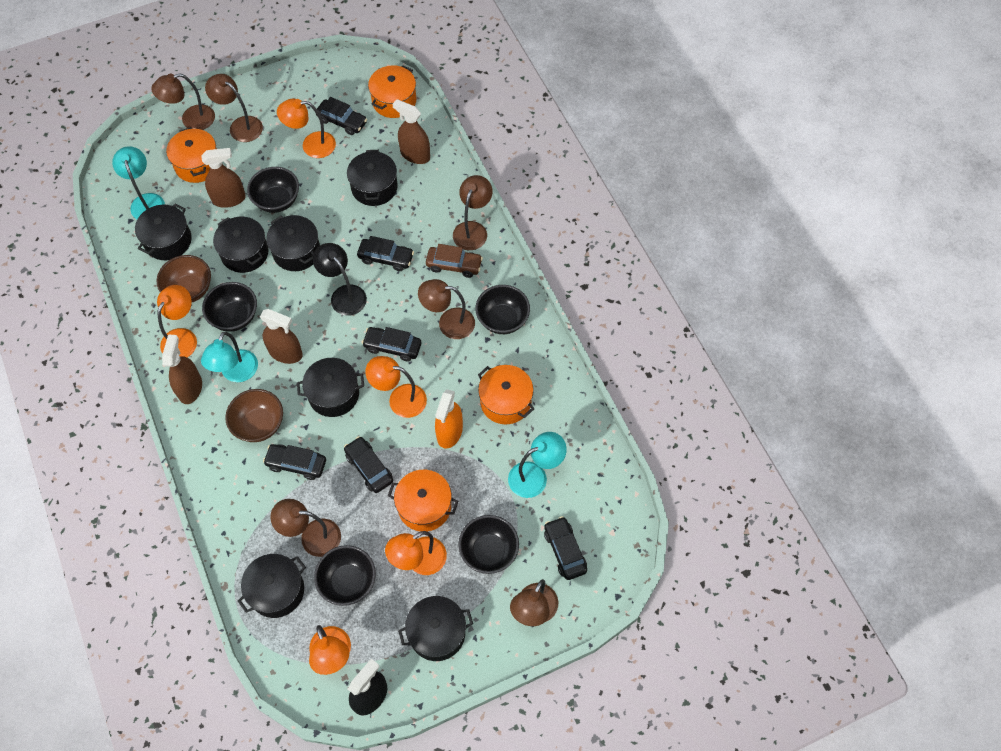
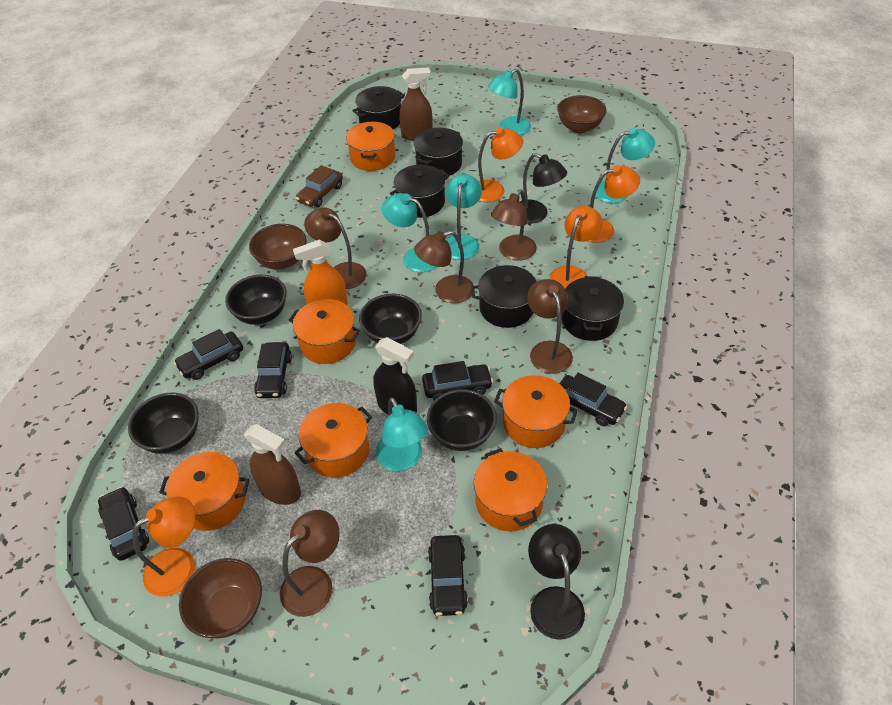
black bowl: [202,282,257,332] [247,167,299,213] [314,545,376,606] [458,515,519,574] [475,285,530,334] = 5 -> [128,393,199,454] [225,275,287,325] [359,294,422,344] [427,389,497,451] = 4
black lamp: [313,243,367,316] = 1 -> [520,153,567,224] [528,524,585,640] = 2
black pot: [135,203,192,260] [213,217,269,273] [238,554,306,618] [266,215,320,271] [297,358,364,417] [347,150,398,206] [398,596,473,661] = 7 -> [352,86,405,129] [390,164,449,218] [414,128,463,177] [471,265,537,328] [562,276,624,341] = 5
brown bowl: [157,255,211,302] [225,389,283,442] = 2 -> [179,558,262,638] [249,224,306,269] [557,95,607,133] = 3
brown lamp: [151,73,215,130] [205,74,263,142] [270,499,341,557] [418,279,475,339] [453,175,493,250] [510,579,558,626] = 6 -> [280,510,340,617] [304,207,366,289] [414,231,474,303] [491,189,537,261] [527,279,573,374] = 5
brown spray bottle: [162,334,202,404] [201,148,246,208] [260,309,303,364] [392,99,430,164] = 4 -> [244,424,301,505] [399,67,433,141] = 2
orange lamp: [157,285,197,358] [277,99,336,158] [309,625,351,675] [365,356,427,418] [385,531,447,575] = 5 -> [132,497,195,597] [478,127,523,202] [549,206,603,288] [589,165,640,243] = 4
orange pot: [166,127,217,183] [368,65,416,118] [388,470,458,532] [478,365,534,424] = 4 -> [159,452,249,531] [289,299,361,364] [294,403,372,478] [346,122,395,171] [474,448,547,531] [494,375,578,448] = 6
turquoise lamp: [112,146,165,219] [201,332,258,382] [508,432,567,498] = 3 -> [376,397,428,471] [382,193,436,272] [446,174,482,260] [488,69,531,135] [595,128,655,203] = 5

